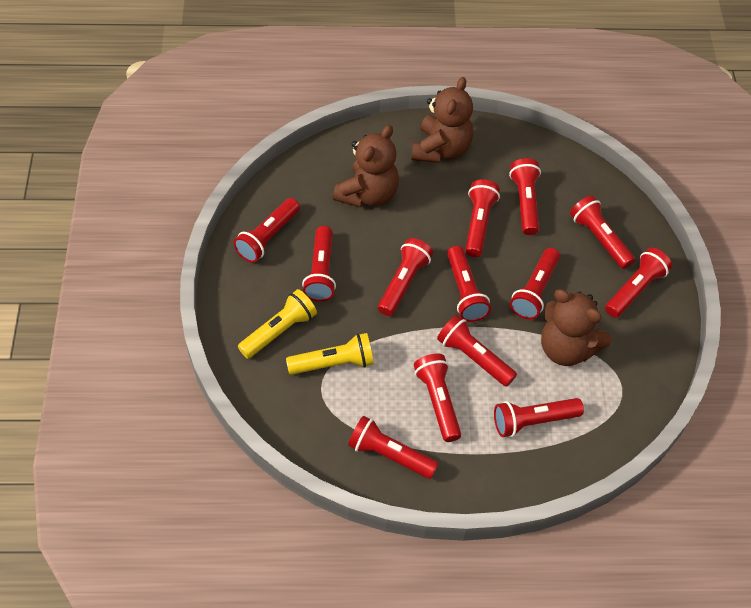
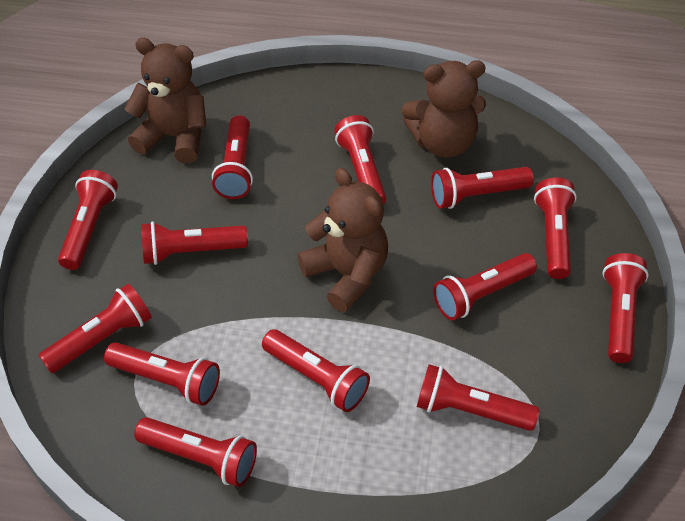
yellow flashlight: [238,289,317,359] [286,333,374,375] = 2 -> none = 0

